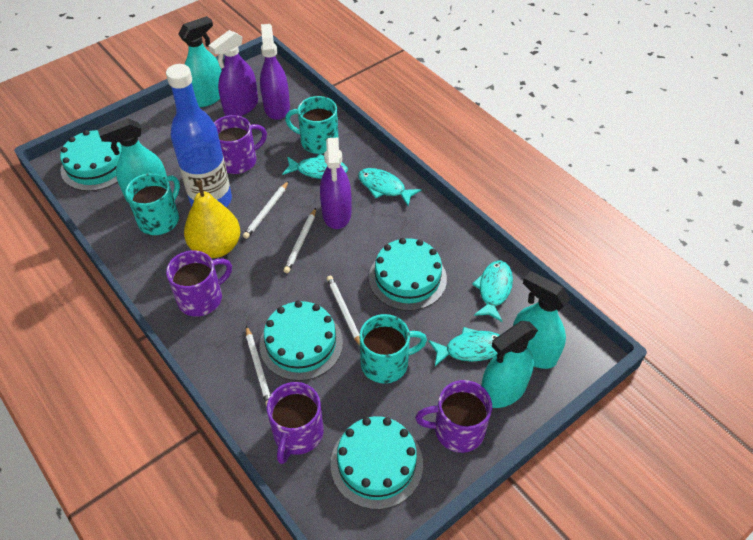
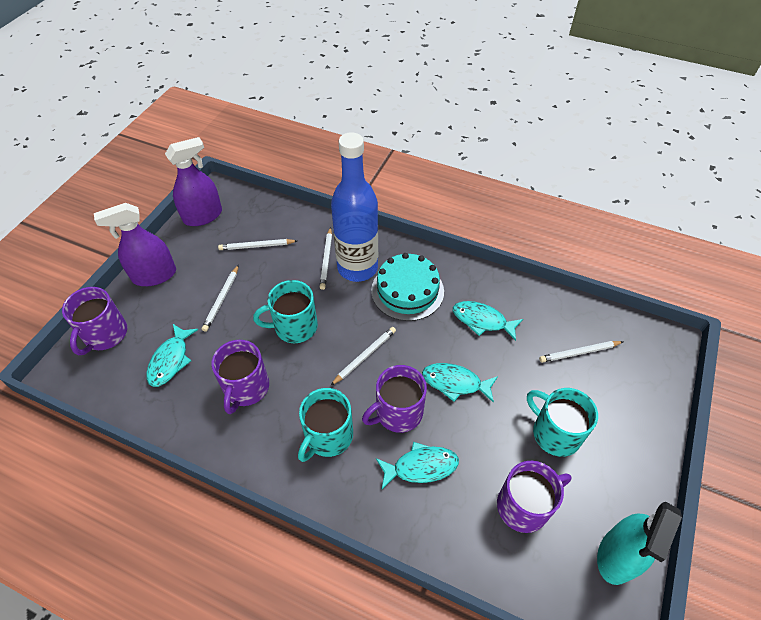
purple spray bottle: [208,30,258,116] [260,24,290,120] [320,138,351,229] = 3 -> [94,203,176,286] [165,137,222,226] = 2
turquoise cake: [60,130,122,191] [260,301,343,381] [330,416,423,510] [369,238,447,311] = 4 -> [371,253,444,321] = 1
turquoise spray bottle: [98,118,167,203] [178,16,222,107] [481,321,538,408] [513,271,570,369] = 4 -> [597,502,682,585] = 1
white pencil: [243,181,289,239] [246,326,270,406] [283,208,316,273] [327,275,360,346] = 4 -> [202,265,239,332] [218,239,297,250] [320,227,332,290] [330,327,396,386] [539,341,624,363] = 5
yellow pear: [184,180,240,258] = 1 -> none = 0

